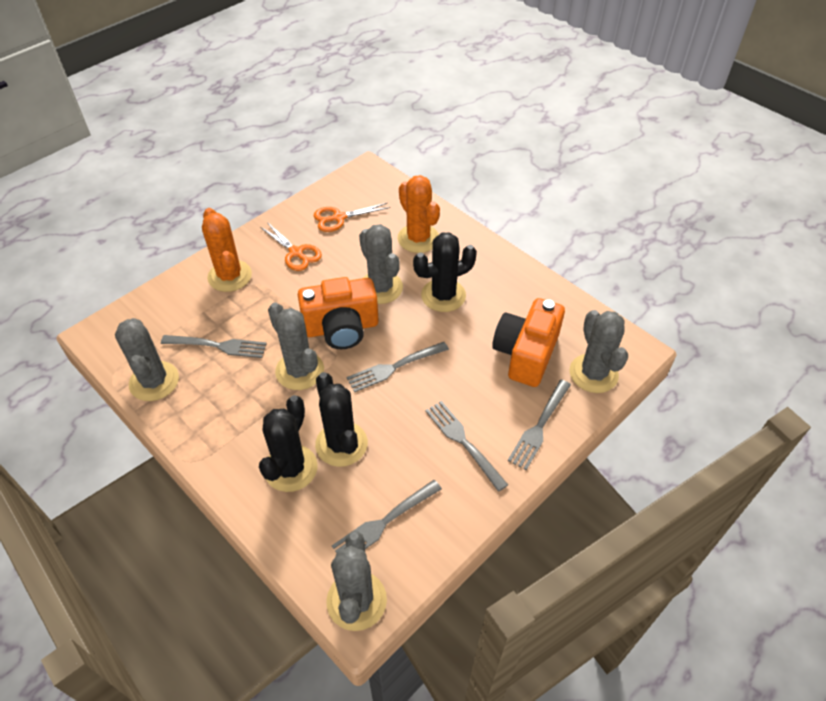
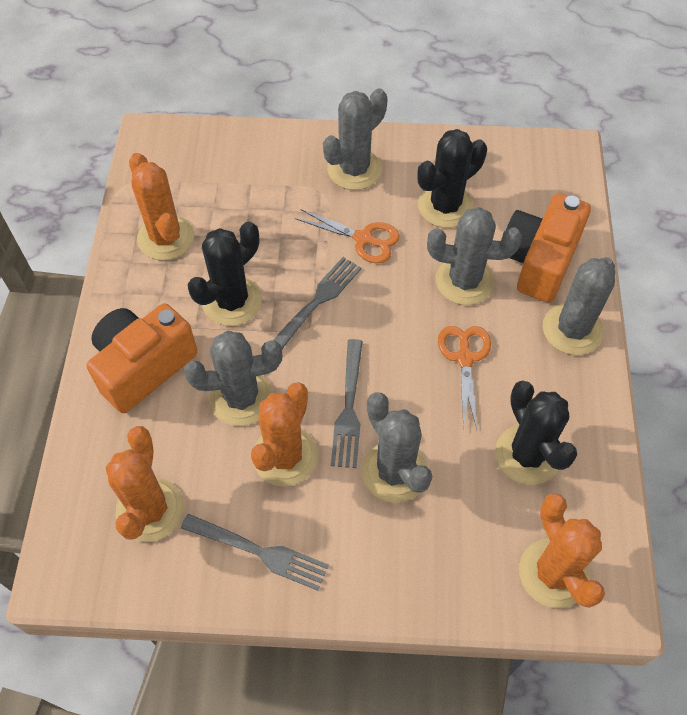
grey fork: [161,335,267,358] [332,480,442,553] [347,342,449,392] [425,401,508,492] [508,380,571,470] = 5 -> [181,514,329,591] [272,257,361,349] [331,339,363,468] = 3
orange cactus: [202,208,252,292] [398,175,440,253] = 2 -> [106,426,184,542] [129,153,194,260] [251,382,318,486] [519,493,605,608] = 4

